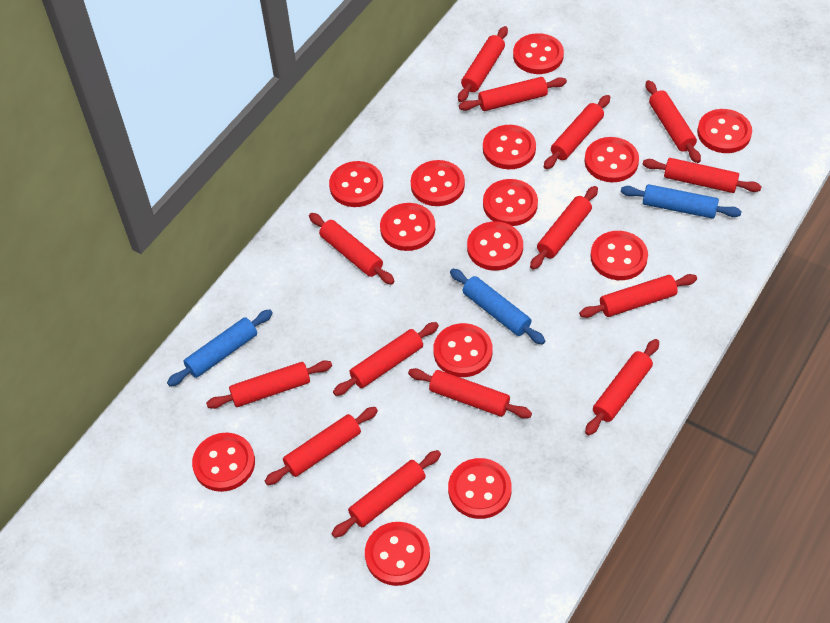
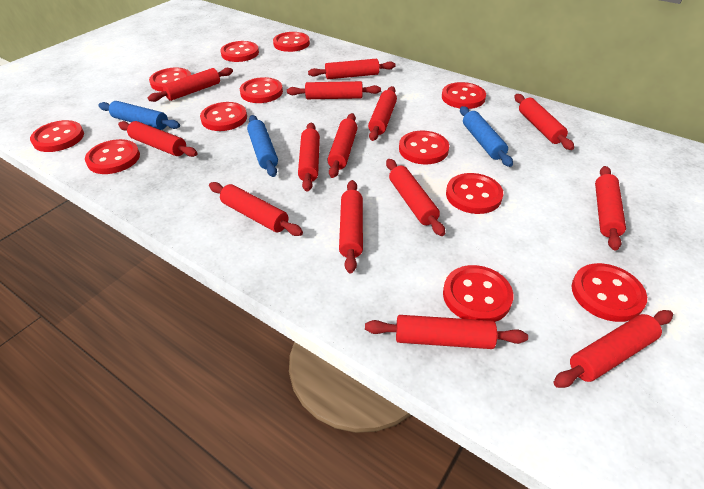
red button: [192,433,255,492] [329,161,383,207] [365,522,430,586] [380,203,435,251] [411,160,465,206] [433,323,493,377] [448,458,512,519] [467,221,523,271] [483,125,536,169] [483,179,538,226] [513,33,564,74] [584,137,639,182] [590,231,648,280] [697,109,752,153] = 14 -> [30,120,84,152] [85,139,140,174] [149,68,191,92] [200,102,247,131] [220,41,259,62] [240,77,283,103] [273,32,310,52] [399,131,449,164] [442,82,486,109] [443,265,513,322] [446,173,503,214] [572,263,647,322] = 12

